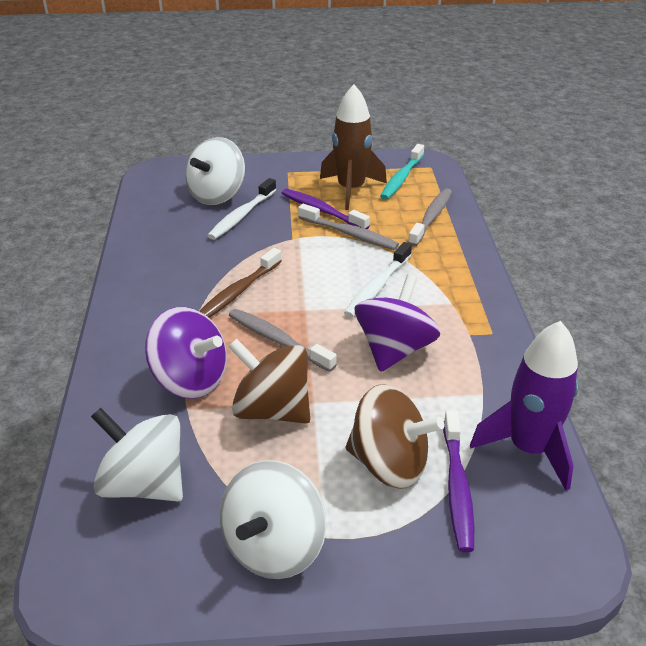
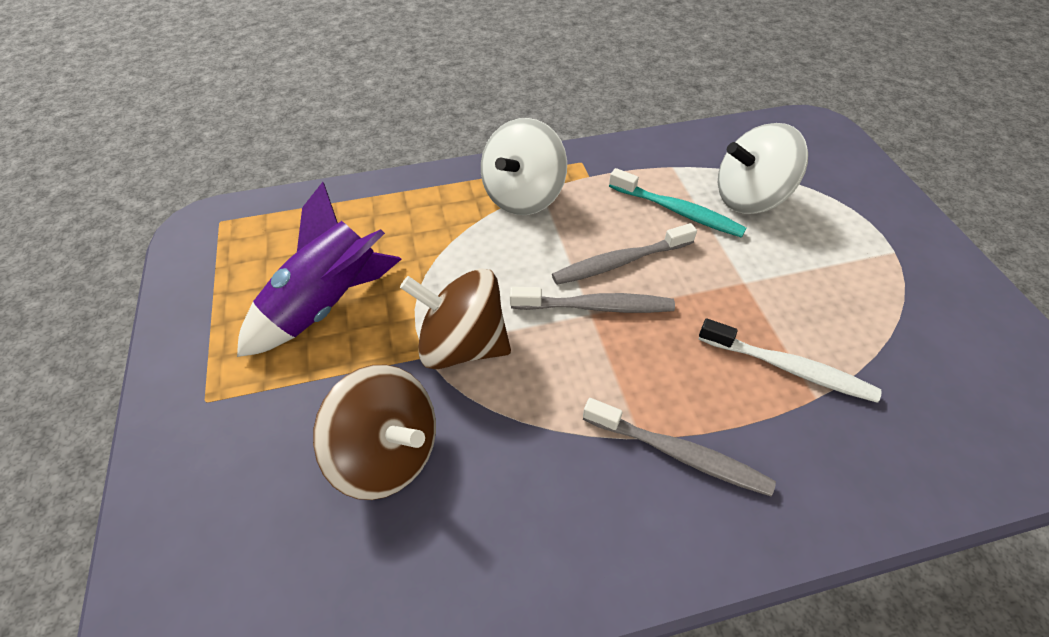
brown rocket: [320,84,387,210] = 1 -> none = 0
brown toothbrush: [199,248,282,318] = 1 -> none = 0
purple spinning top: [145,307,227,399] [355,274,440,372] = 2 -> none = 0
purple toothbrush: [282,189,370,229] [443,410,474,552] = 2 -> none = 0
white spinning top: [91,408,183,502] [185,137,245,205] [220,460,326,579] = 3 -> [481,118,567,215] [718,123,808,214] = 2
white toothbrush: [207,178,276,240] [344,242,412,318] = 2 -> [698,318,882,403] = 1

